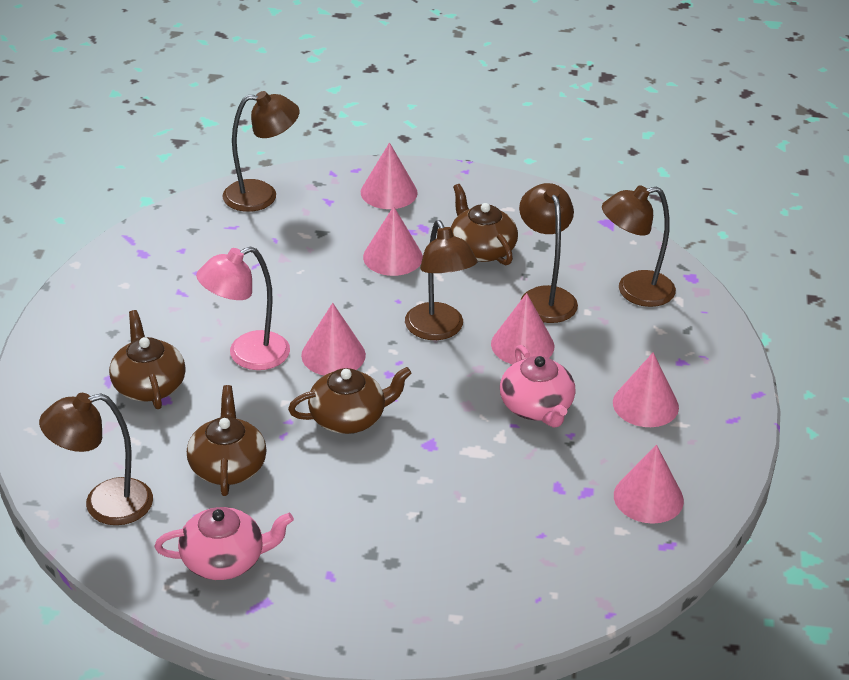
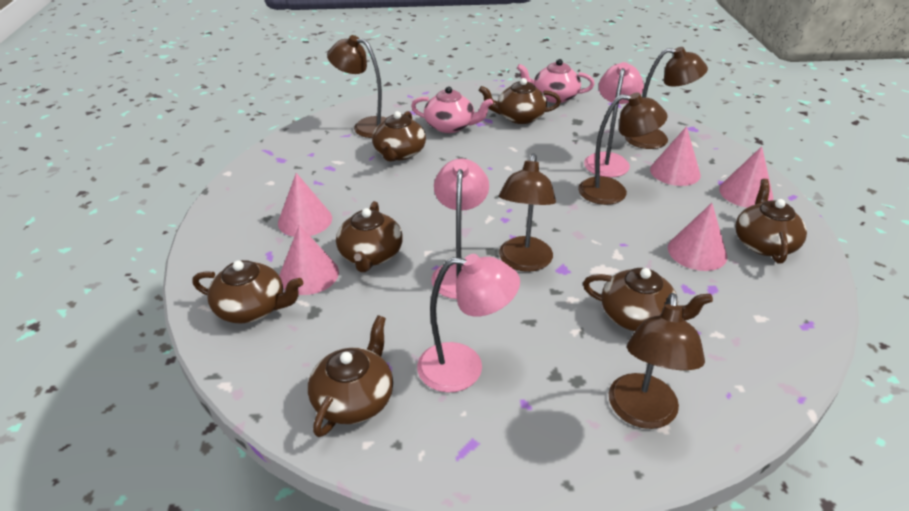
brown teapot: [109,310,186,409] [187,385,267,496] [288,367,412,434] [451,184,518,265] = 4 -> [192,260,303,323] [308,315,393,437] [336,201,403,272] [372,111,426,162] [479,78,561,124] [583,268,713,331] [735,179,807,264] = 7
pink cone: [301,303,366,375] [361,142,418,209] [363,206,423,276] [491,293,554,364] [613,352,679,427] [614,445,684,524] = 6 -> [278,173,332,237] [279,225,339,295] [650,126,701,186] [668,203,727,271] [719,146,773,208] = 5
pink lamp: [196,246,290,370] = 1 -> [417,254,520,393] [431,158,489,299] [584,62,644,177] = 3

